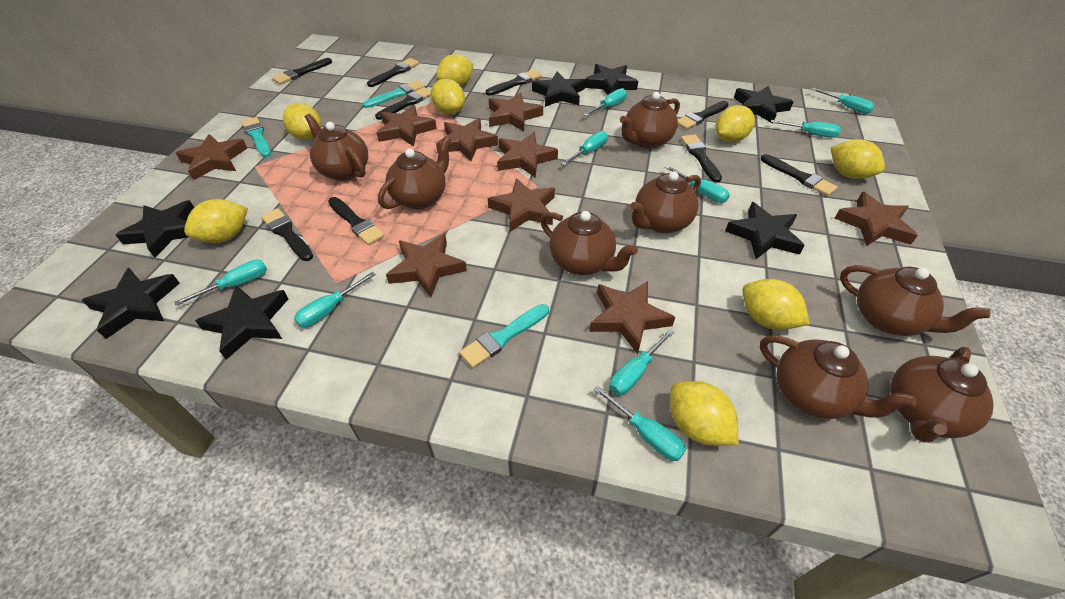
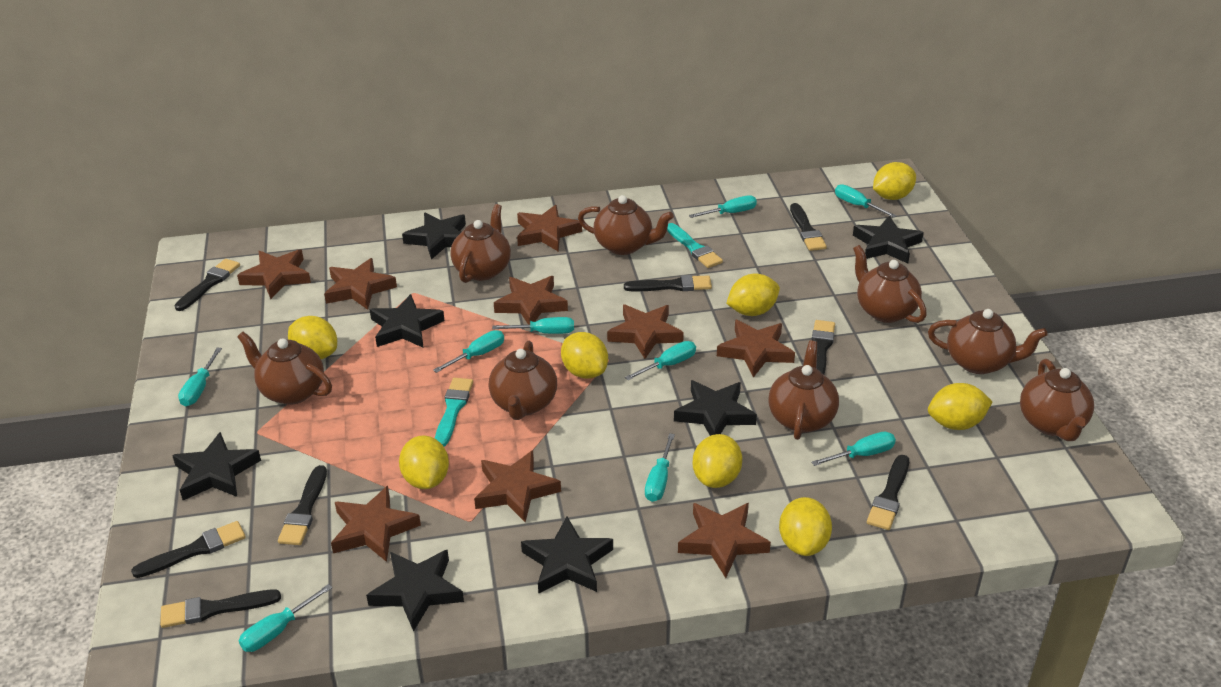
black brush: [261,208,313,261] [272,58,332,84] [328,197,384,245] [367,58,419,87] [375,87,431,120] [486,70,542,96] [678,101,729,130] [681,134,722,183] [760,154,838,196] = 9 -> [131,521,246,578] [160,590,281,628] [174,259,240,311] [278,465,327,545] [624,275,712,291] [790,203,827,251] [812,320,835,375] [867,455,909,530] = 8
turquoise brush: [242,117,271,157] [362,80,425,108] [459,304,549,368] = 3 -> [435,378,473,446] [667,223,723,268] = 2

